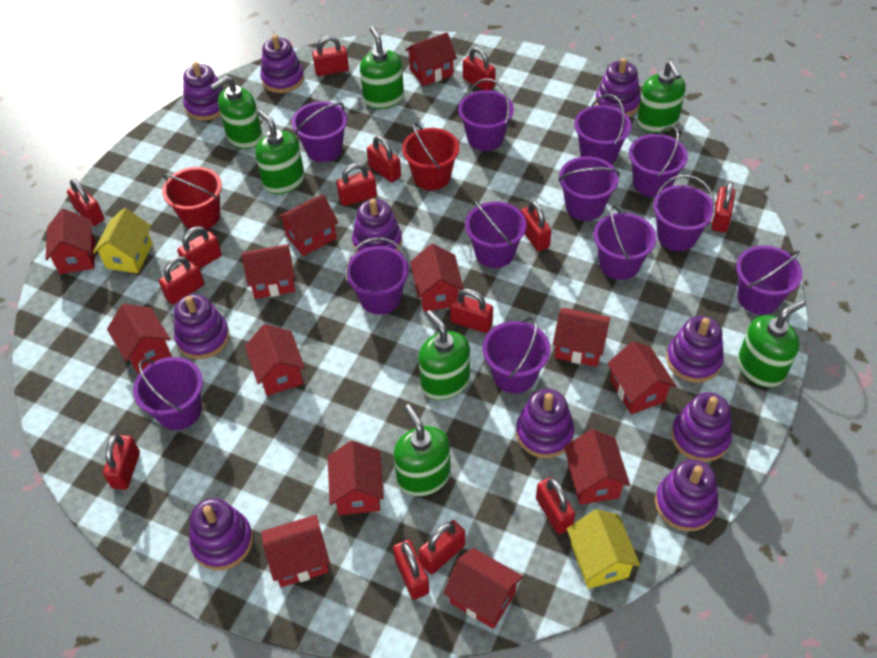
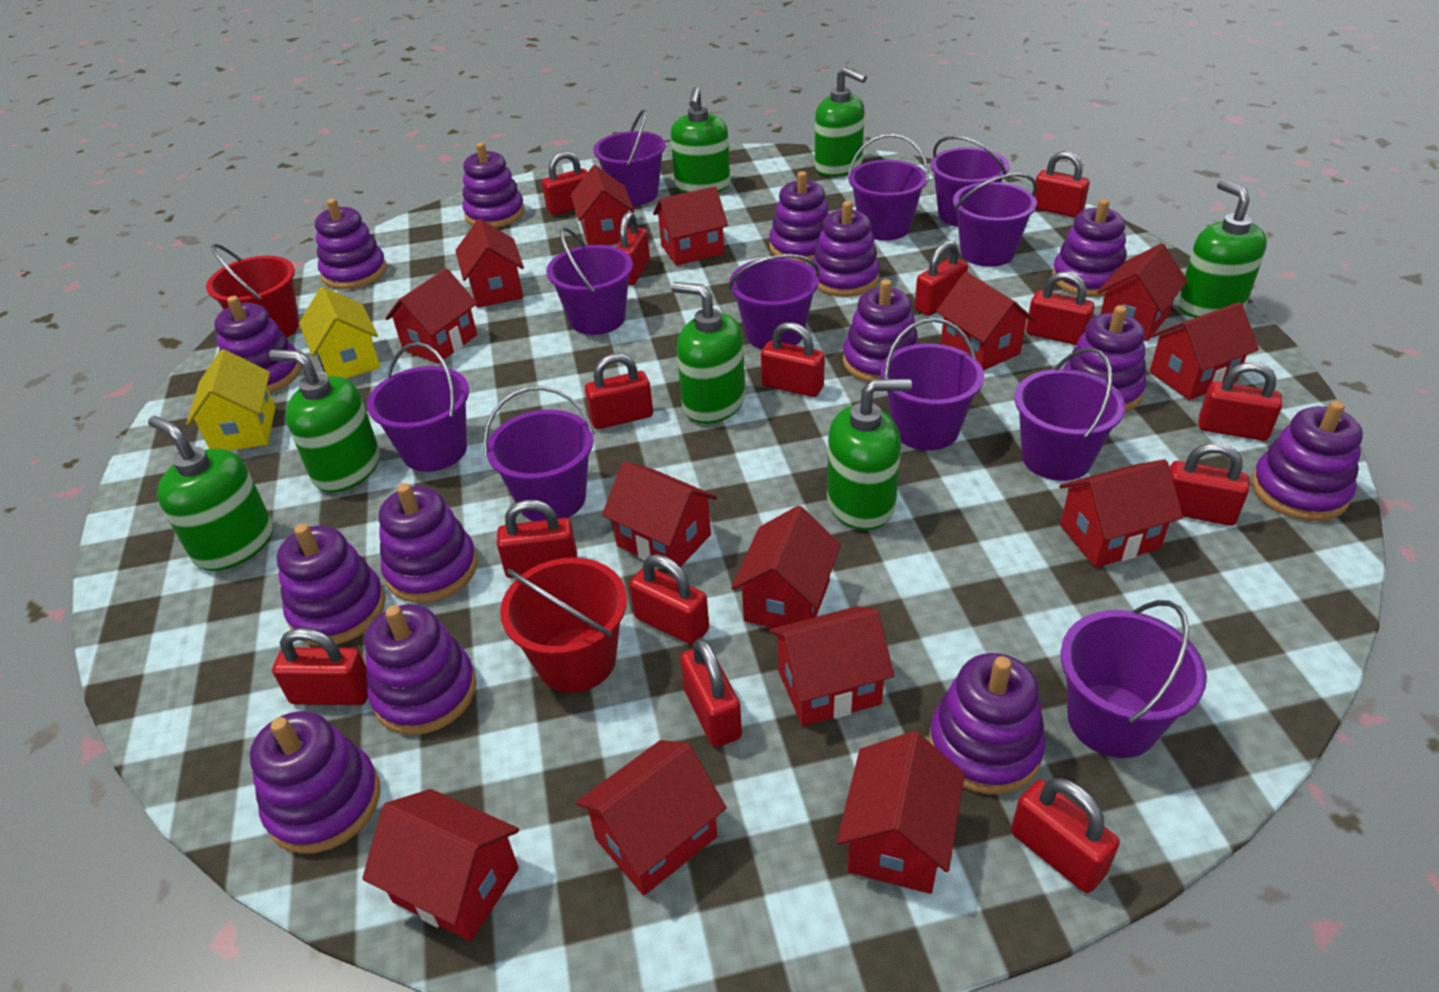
purple bucket: [133,357,203,430] [292,101,348,162] [345,237,409,315] [458,79,514,151] [465,200,527,268] [483,317,550,393] [558,156,620,221] [574,94,632,164] [594,205,656,280] [629,126,688,197] [653,175,716,251] [736,245,802,315] = 12 -> [367,342,469,472] [483,386,595,521] [546,227,633,335] [593,110,666,206] [728,254,820,349] [848,134,929,241] [881,318,984,450] [931,136,1009,227] [953,173,1037,267] [1015,348,1125,481] [1061,600,1207,758] = 11
purple stacking toy: [174,294,230,359] [183,62,224,121] [190,498,253,570] [260,35,304,93] [352,199,402,253] [516,389,574,458] [595,58,641,117] [655,460,718,531] [666,316,724,383] [671,392,732,462] = 10 -> [214,296,302,393] [250,711,380,854] [277,524,386,646] [315,199,387,289] [364,604,476,735] [379,483,478,603] [462,143,525,228] [769,171,829,263] [811,201,880,297] [843,279,919,382] [929,653,1046,795] [1052,199,1127,297] [1063,305,1146,413] [1251,401,1363,521] = 14
red house: [45,209,95,274] [107,304,172,373] [241,244,295,299] [245,324,305,396] [262,515,330,587] [278,194,338,256] [328,441,384,515] [405,32,457,86] [410,244,464,312] [443,548,523,629] [553,308,611,367] [564,429,630,505] [607,341,676,414] = 13 -> [362,789,519,941] [385,268,477,364] [455,219,524,308] [571,165,634,245] [576,740,727,896] [602,461,717,567] [653,186,728,266] [731,506,841,628] [769,606,894,726] [837,731,965,894] [936,272,1035,371] [1059,459,1183,568] [1097,243,1188,341] [1150,302,1259,400] = 14

